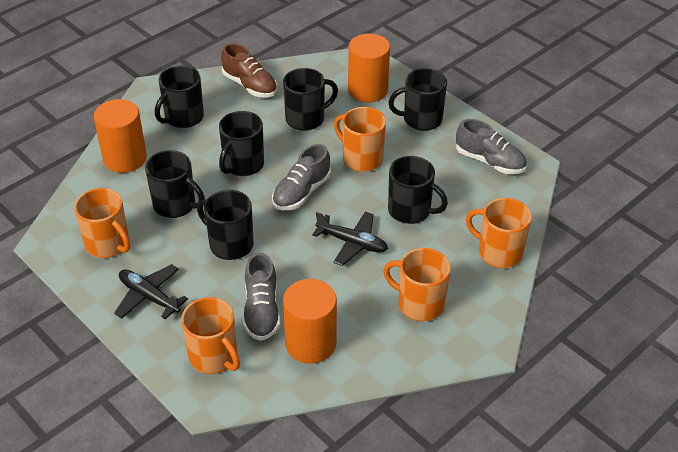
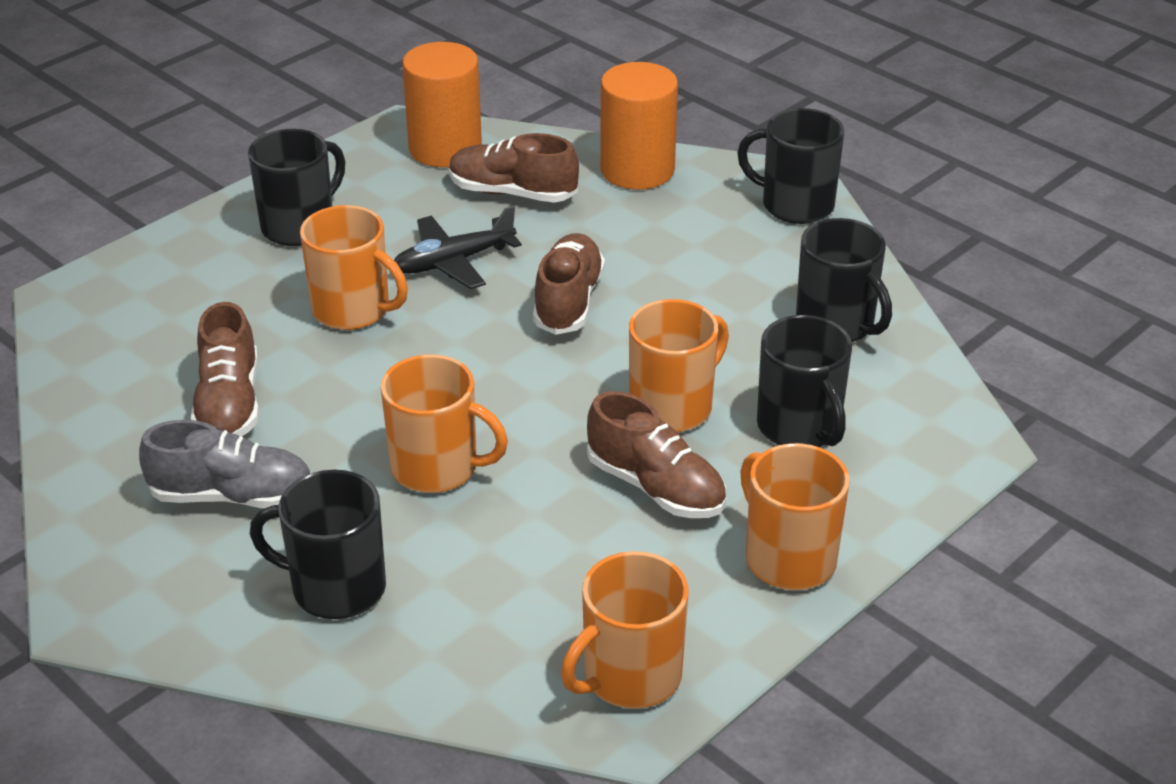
black mug: [145,150,205,218] [155,65,204,128] [197,190,254,260] [219,111,264,176] [283,68,338,131] [388,68,447,131] [388,156,448,224] = 7 -> [248,129,345,246] [250,470,386,619] [737,108,844,224] [757,315,852,447] [796,218,892,342] = 5
black plane: [114,264,188,319] [312,212,388,266] = 2 -> [394,206,522,289] = 1
brown shoe: [221,43,277,97] = 1 -> [191,302,259,436] [449,133,579,203] [533,233,605,335] [587,391,726,518] = 4
grey shoe: [243,253,280,341] [272,144,331,210] [456,119,527,174] = 3 -> [139,420,311,508] = 1
orange cylinder: [94,99,147,173] [283,279,337,364] [348,33,390,103] = 3 -> [402,42,482,167] [600,62,678,190] = 2

